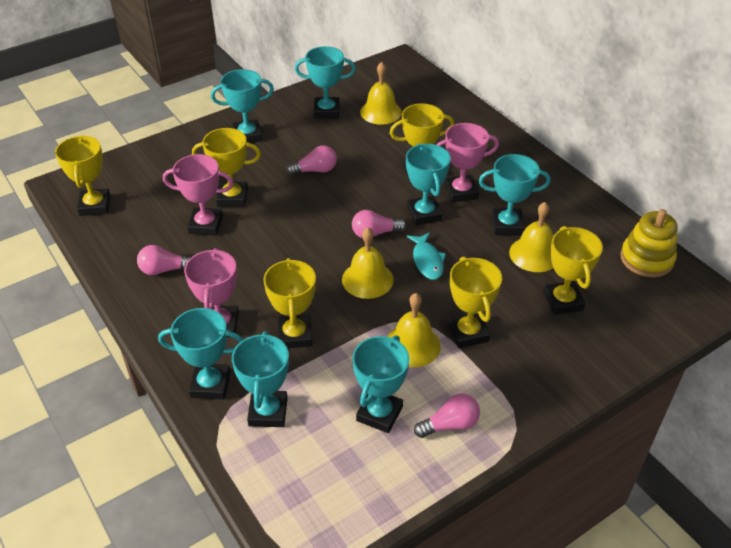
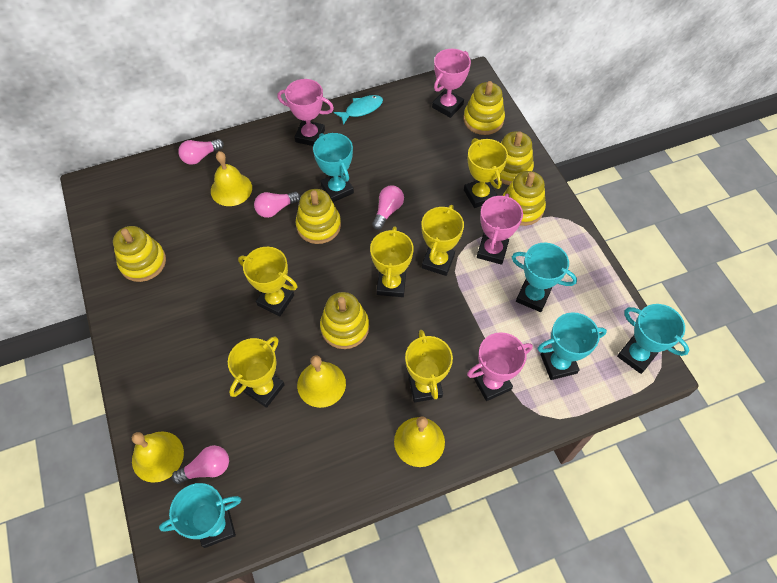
pink trophy: [163,154,233,236] [184,248,239,337] [436,123,499,202] = 3 -> [277,79,334,146] [432,49,471,118] [467,332,533,401] [477,194,523,265] = 4
turquoise trophy: [158,308,243,399] [211,69,274,143] [232,331,289,427] [295,46,356,118] [352,335,409,433] [406,144,451,225] [479,154,551,235] = 7 -> [159,483,242,548] [313,133,354,202] [512,243,577,312] [537,312,607,380] [617,304,689,374] = 5
yellow stacking toy: [620,209,678,277] = 1 -> [113,226,166,282] [296,189,341,244] [320,292,369,349] [463,81,505,135] [496,131,534,185] [503,171,546,226] = 6

